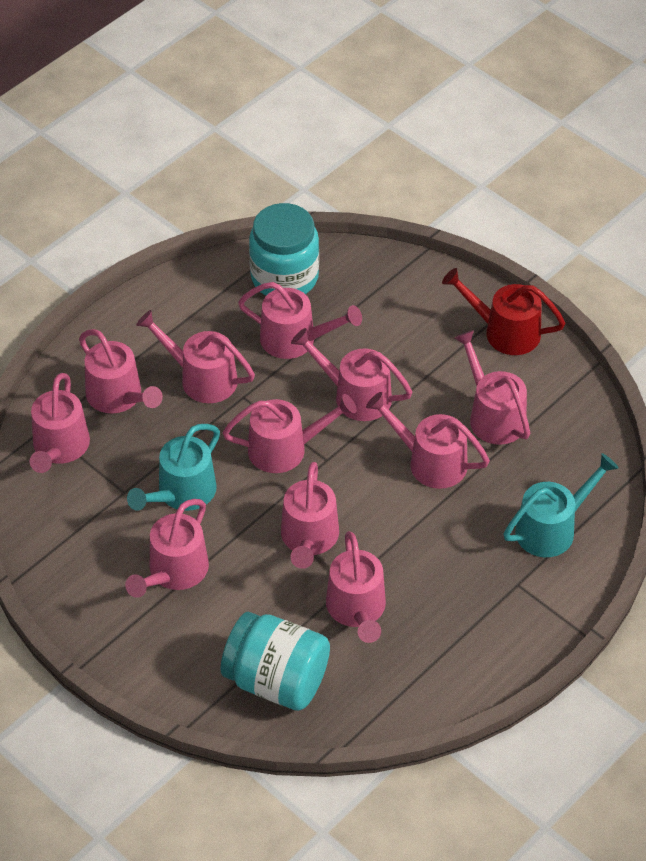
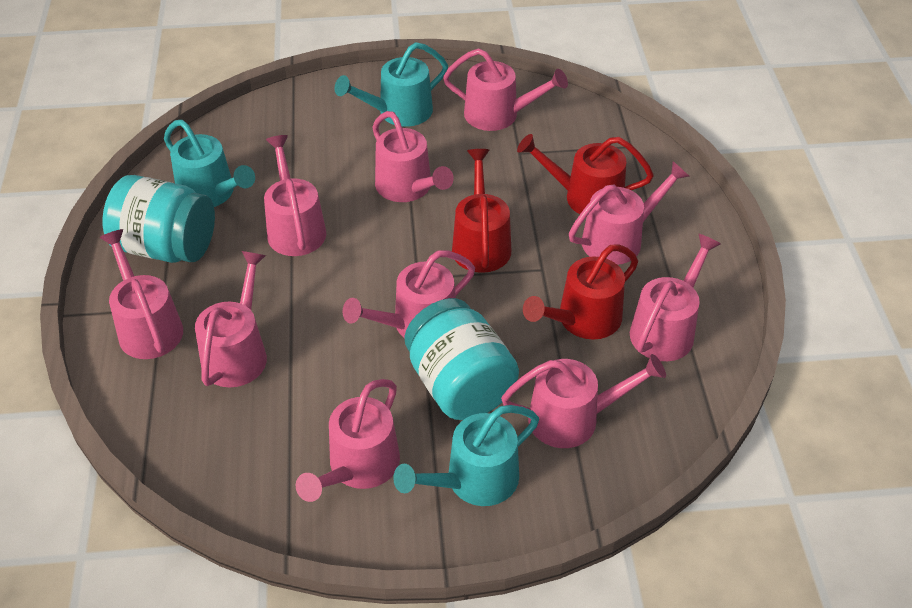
pink watering can: [30,373,90,473] [79,329,163,413] [125,499,209,598] [136,310,255,403] [223,394,357,473] [238,282,362,359] [281,462,339,569] [291,328,413,421] [326,531,386,643] [366,392,490,489] [454,330,530,445] = 11 -> [99,229,183,359] [195,251,267,388] [264,135,326,256] [296,379,400,502] [343,250,475,337] [373,111,454,202] [443,48,568,131] [501,354,666,448] [569,161,689,265] [630,234,721,361] = 10
red watering can: [442,268,565,355] = 1 -> [452,149,511,273] [517,134,654,214] [523,244,638,340] = 3
turquoise watering can: [127,424,220,511] [503,453,619,557] = 2 -> [164,120,255,207] [335,42,448,127] [393,405,539,506] = 3

